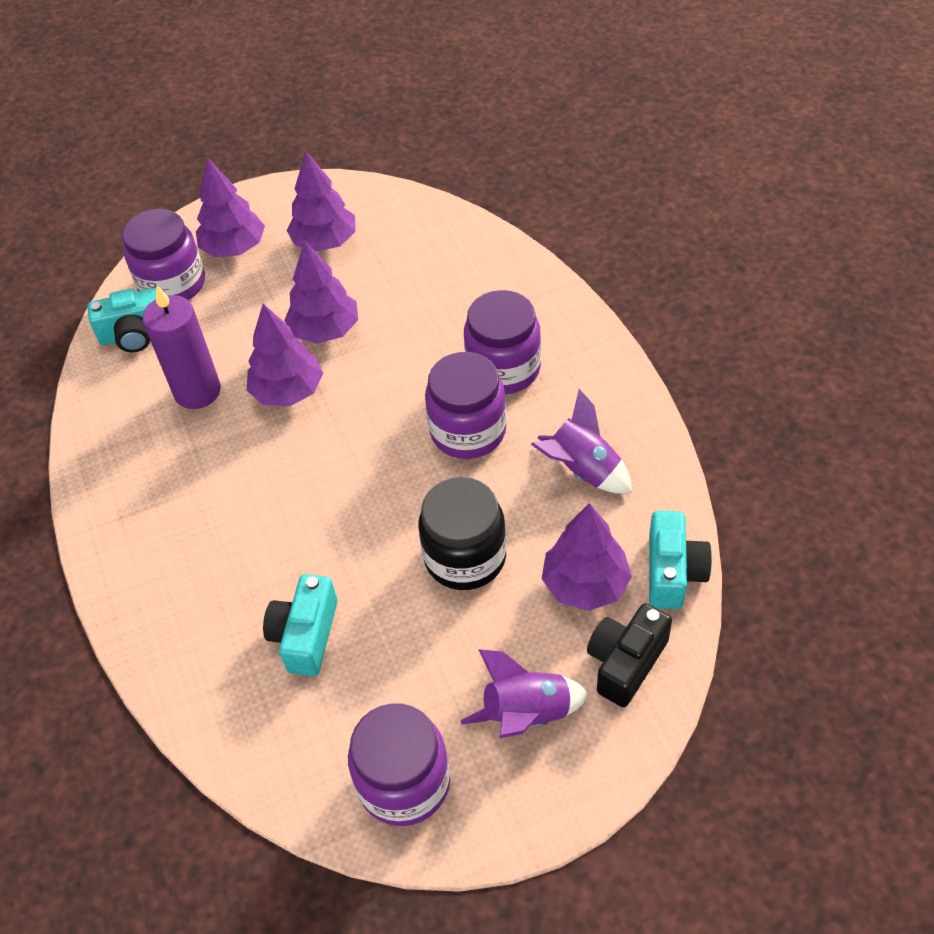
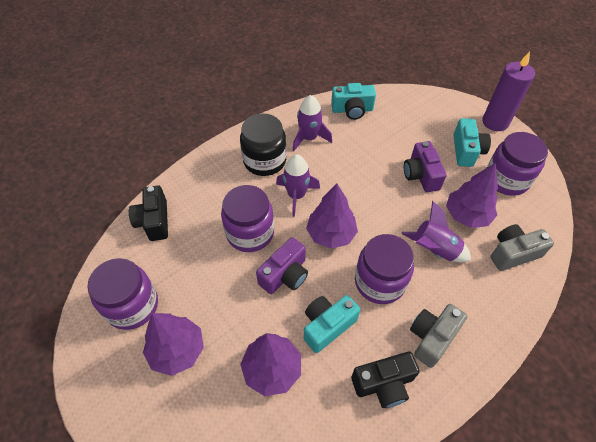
black camera: [587,603,672,707] = 1 -> [129,186,168,241] [351,352,420,408] = 2
grey camera: none = 0 -> [410,304,467,368] [491,224,554,271] = 2
purple camera: none = 0 -> [256,237,308,294] [404,141,447,192] = 2
purple rocket: [460,649,589,739] [531,389,632,494] = 2 -> [276,154,320,217] [293,95,332,151] [401,201,471,262] = 3
purple tree: [196,157,265,257] [247,304,323,406] [284,240,358,344] [287,151,356,252] [542,503,632,611] = 5 -> [143,313,204,376] [240,333,301,396] [306,183,358,249] [446,163,498,228] = 4

